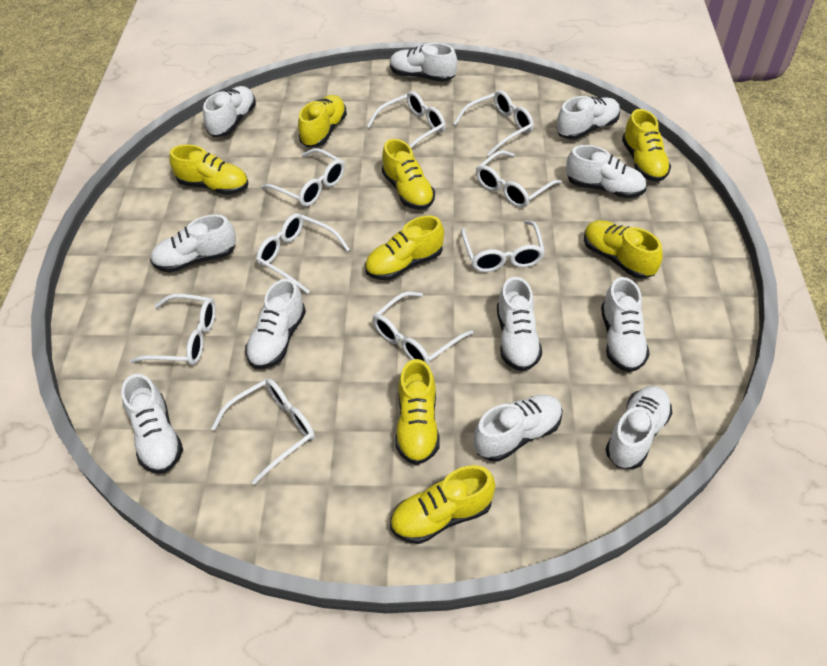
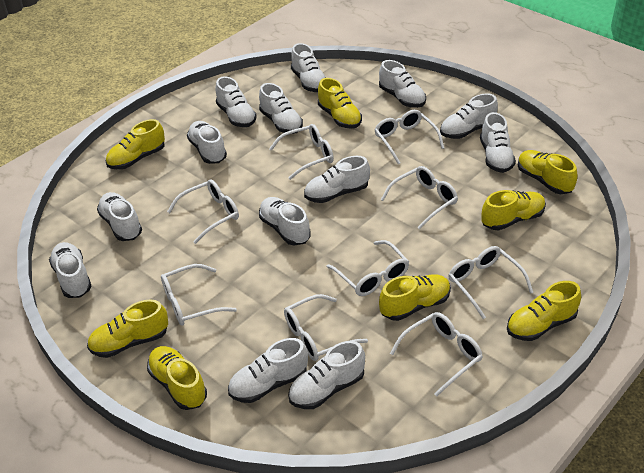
white shoe: [121,374,183,474] [150,214,236,273] [203,86,256,137] [245,278,306,369] [390,43,457,82] [474,395,563,462] [497,277,542,371] [556,96,620,140] [566,145,647,198] [601,277,650,372] [605,386,672,469] = 11 -> [49,242,92,298] [97,192,142,241] [187,121,227,164] [215,76,257,127] [228,338,308,403] [259,83,303,134] [259,197,311,245] [288,341,365,409] [291,43,326,92] [304,156,370,203] [379,60,426,108] [440,94,498,139] [480,112,516,173] = 13

